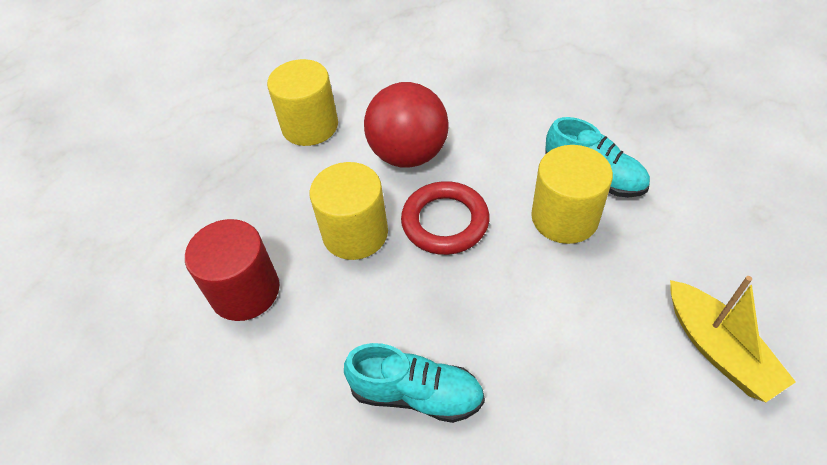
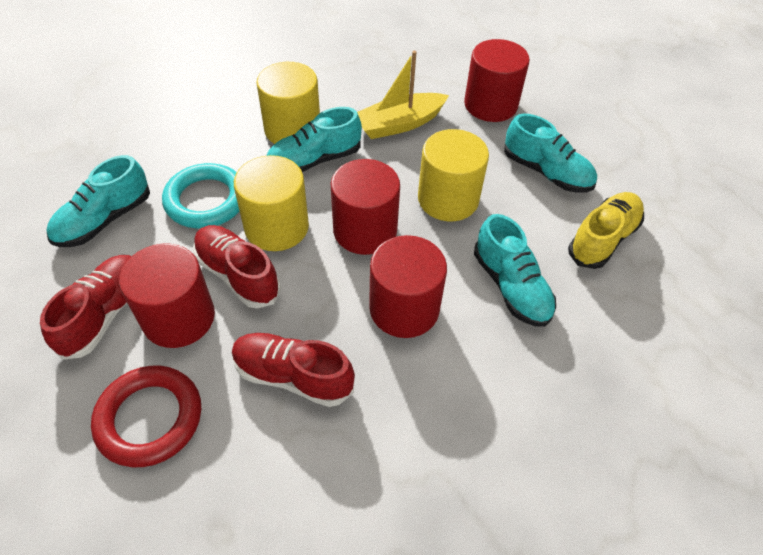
red ball: [364,82,449,168] = 1 -> none = 0
red cylinder: [185,219,279,321] = 1 -> [119,243,215,348] [331,159,400,255] [369,235,447,338] [464,39,530,122] = 4
red shoe: none = 0 -> [40,255,131,360] [193,225,281,308] [232,333,355,407] = 3
turquoise ring: none = 0 -> [162,163,240,228] = 1
turquoise shoe: [344,343,485,423] [545,117,650,197] = 2 -> [46,155,150,247] [267,107,362,172] [474,214,556,327] [504,114,597,193] = 4
yellow shoe: none = 0 -> [568,192,644,269] = 1

